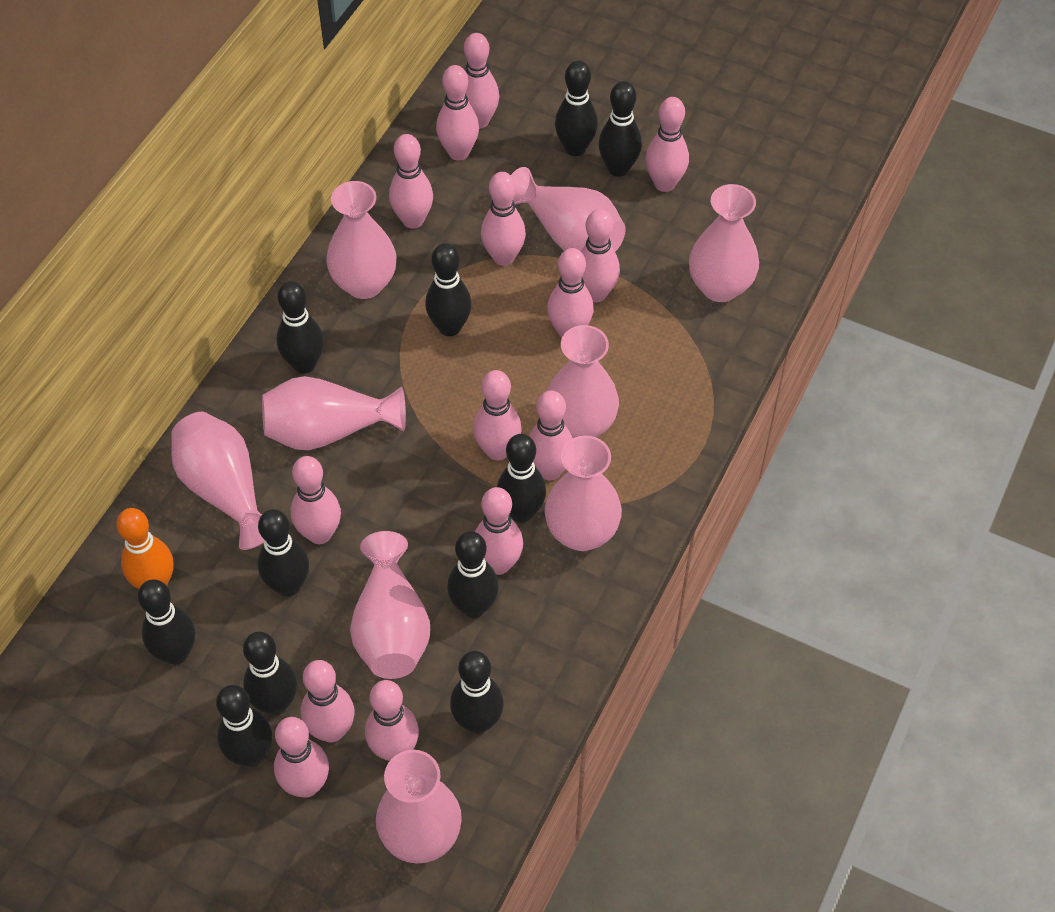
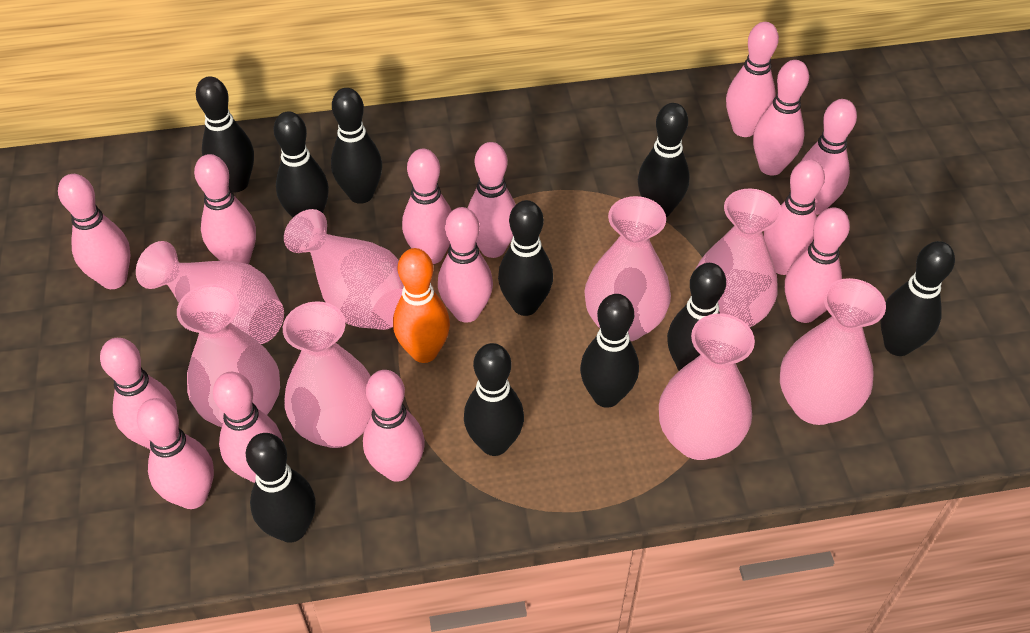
black bowling pin: [138,579,195,664] [216,685,272,767] [243,632,297,715] [258,509,309,596] [277,281,324,373] [425,243,472,336] [447,531,499,618] [450,651,504,734] [497,434,546,523] [555,61,598,156] [599,81,642,177] = 11 -> [196,77,254,192] [246,433,316,543] [274,112,329,218] [331,88,382,204] [464,343,524,456] [498,200,553,316] [580,294,639,408] [638,103,690,217] [667,263,726,371] [880,241,955,356] = 10
pink vase: [171,412,264,550] [262,376,406,450] [326,181,396,299] [350,531,430,679] [376,750,462,864] [511,167,626,252] [545,436,622,551] [547,325,619,438] [689,184,759,302] = 9 -> [136,241,284,344] [177,284,280,427] [283,301,373,448] [284,209,404,330] [584,196,671,341] [659,314,755,460] [696,188,782,327] [780,278,886,425] = 8

